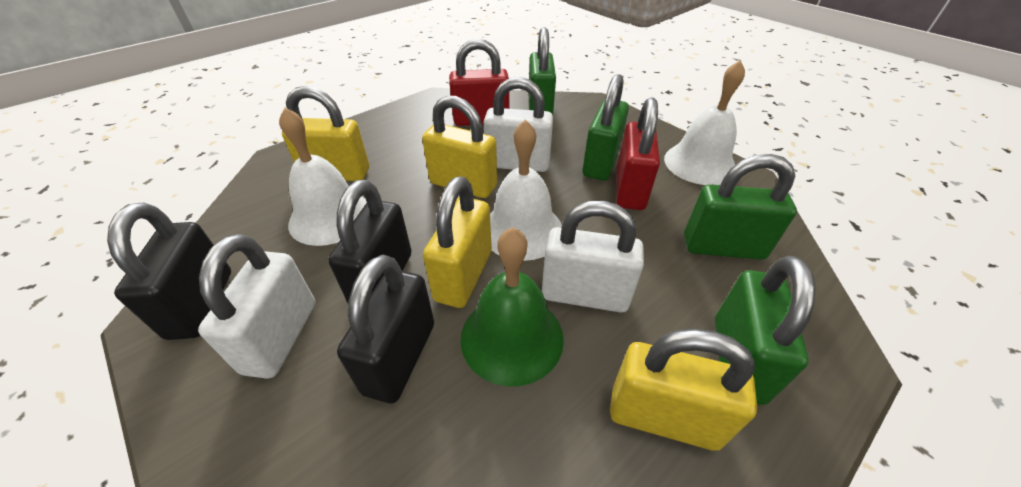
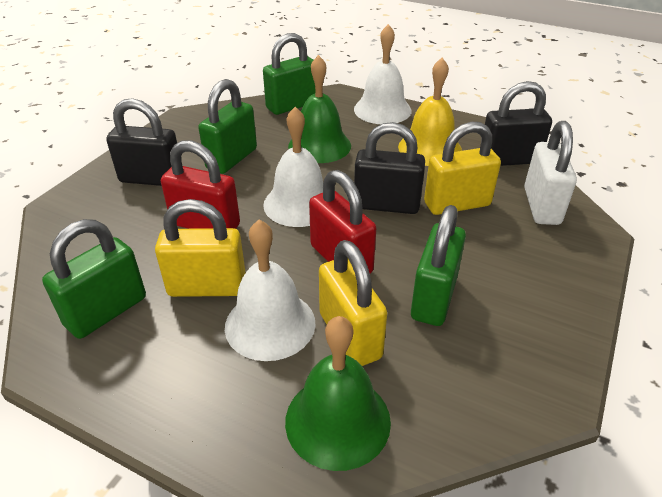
green bell: [460,227,564,386] = 1 -> [285,316,391,471] [288,55,351,163] = 2
white padlock: [198,234,316,379] [484,77,553,172] [542,201,644,312] = 3 -> [524,121,577,225] = 1
yellow bell: none = 0 -> [398,58,462,166] = 1
yellow padlock: [282,86,369,181] [422,96,497,198] [423,177,492,308] [610,329,757,451] = 4 -> [155,199,246,297] [319,240,387,366] [424,122,501,215] = 3

